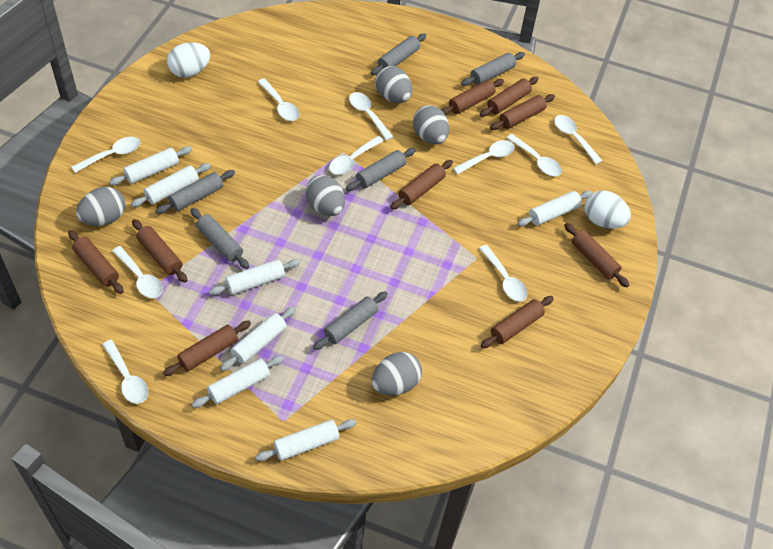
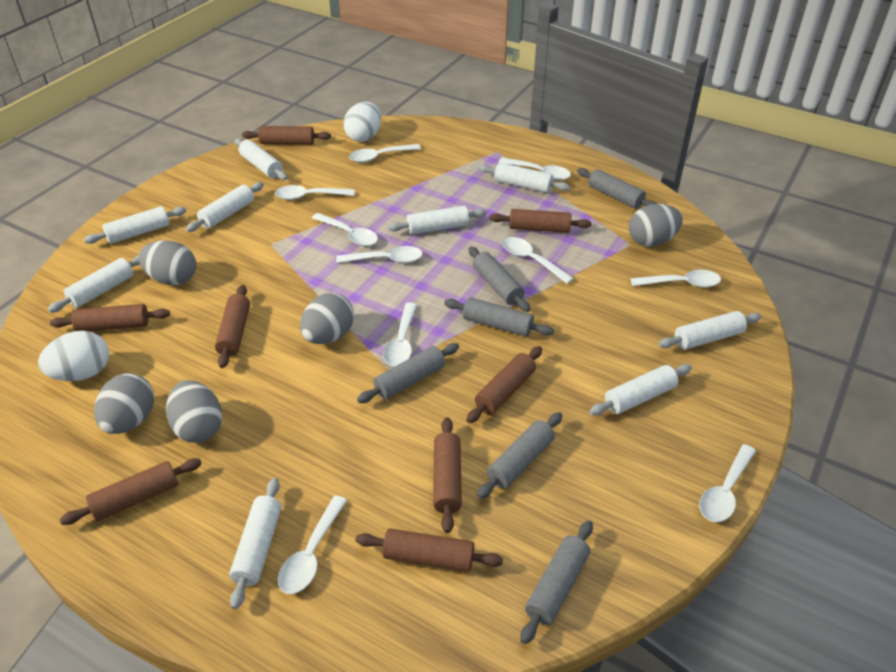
brown rolling pin: [68,230,124,294] [132,219,188,283] [163,321,251,376] [391,160,453,210] [442,79,504,115] [480,77,539,117] [481,296,554,348] [490,94,555,130] [564,223,629,287] = 9 -> [50,304,170,331] [60,458,202,525] [215,285,250,368] [242,126,331,145] [356,528,503,572] [433,417,462,533] [466,346,542,423] [490,209,591,233] = 8
white rolling pin: [109,146,192,185] [131,163,211,207] [192,355,284,408] [209,259,300,295] [220,307,296,371] [256,419,356,461] [518,191,592,226] = 7 -> [48,255,140,313] [84,206,186,244] [186,182,264,232] [229,478,281,609] [235,138,287,180] [388,206,487,235] [479,163,570,193] [589,364,692,416] [658,311,761,350] = 9

